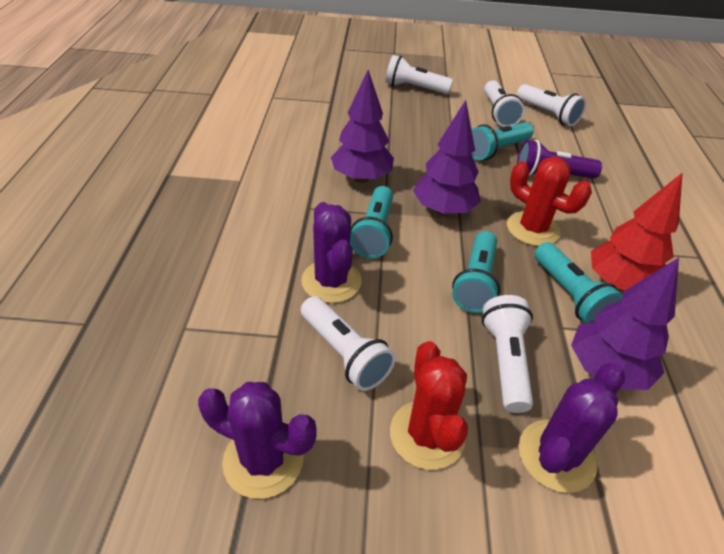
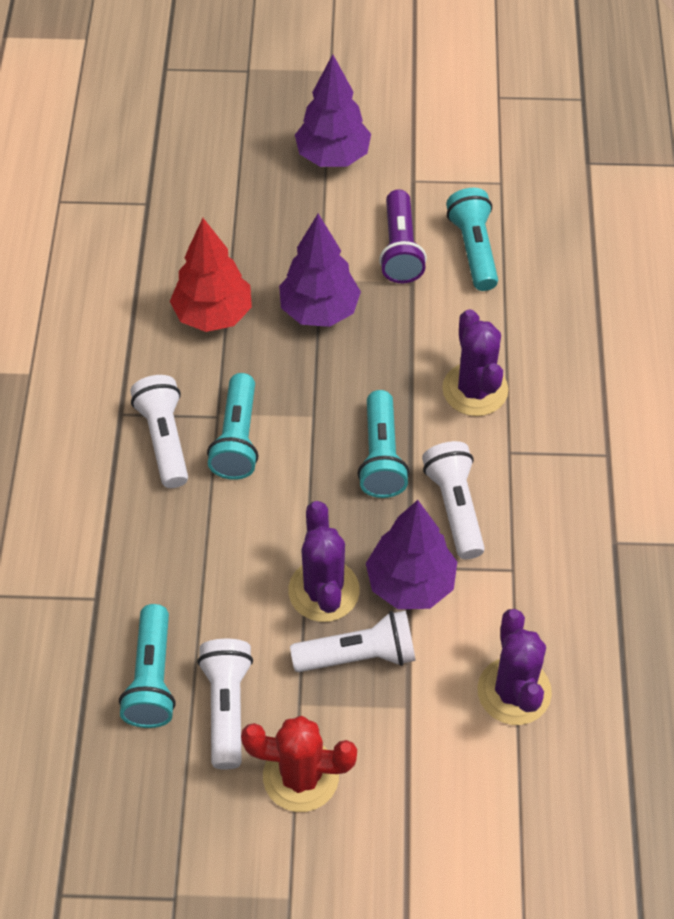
red cactus: [390,341,468,470] [507,157,592,246] = 2 -> [241,716,357,812] = 1
white flashlight: [301,296,396,391] [386,55,453,94] [482,295,533,413] [484,80,525,127] [517,84,586,126] = 5 -> [130,375,188,488] [197,639,253,770] [290,611,416,672] [422,441,485,559] = 4

